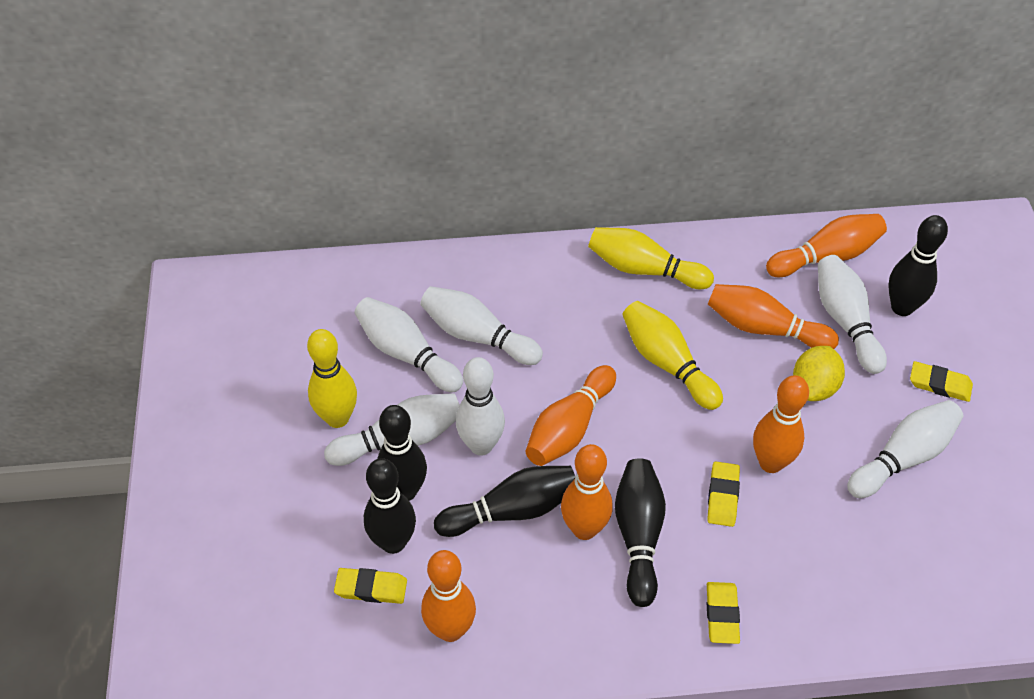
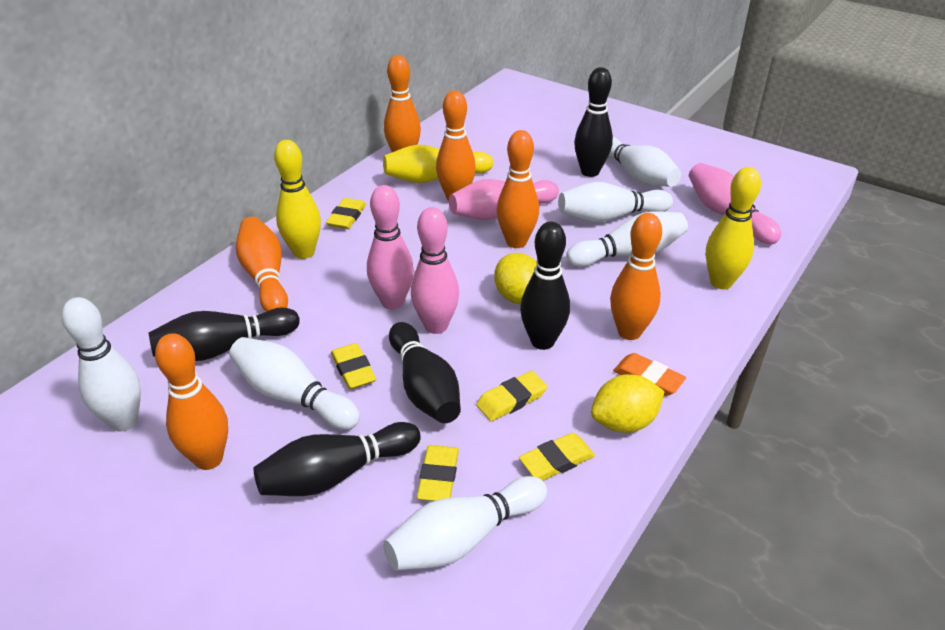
orange eraser: none = 0 -> [613,353,686,396] = 1
pink bowling pin: none = 0 -> [367,185,414,310] [411,207,459,334] [449,179,559,220] [689,163,781,244] = 4
yellow eraser: [334,568,407,604] [707,462,740,527] [707,582,740,644] [910,361,973,402] = 4 -> [326,198,366,229] [331,343,376,389] [417,445,459,501] [476,371,548,421] [519,433,595,481] = 5
yellow lemon: [793,346,845,401] = 1 -> [494,253,537,304] [591,374,665,433] = 2

